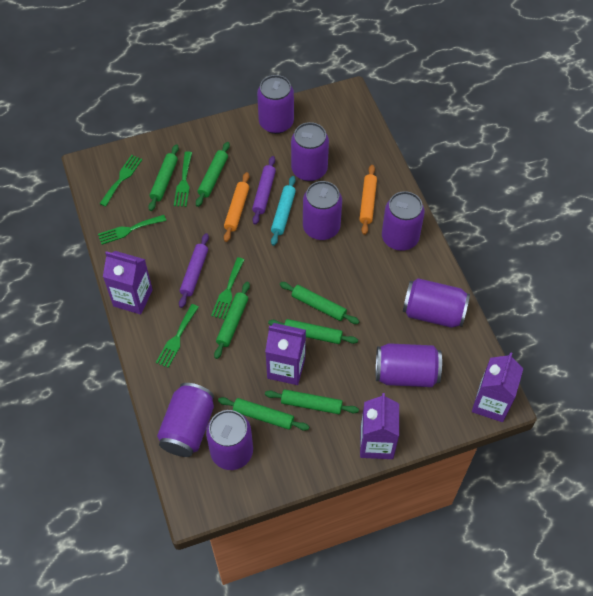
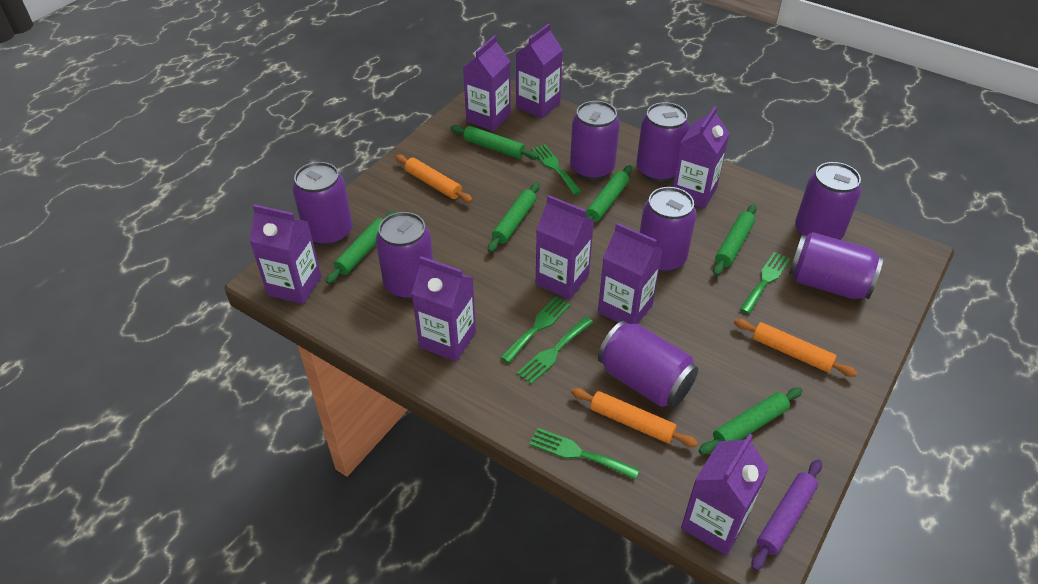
green rolling pin: [148,144,179,211] [196,142,230,207] [214,282,250,359] [218,397,309,431] [265,389,359,414] [268,319,358,344] [280,282,360,324] = 7 -> [326,211,396,284] [450,125,539,160] [488,182,540,252] [586,165,633,222] [699,387,802,454] [713,204,757,276] = 6
orange rolling pin: [224,172,249,242] [359,165,377,235] = 2 -> [395,155,473,203] [571,388,698,447] [734,319,857,377] = 3
purple carton: [103,251,153,314] [265,323,306,385] [360,393,399,459] [472,352,524,422] = 4 -> [249,204,321,304] [411,256,476,362] [463,35,511,131] [516,24,563,118] [536,195,594,300] [598,223,663,324] [673,106,730,209] [681,433,769,555] = 8
purple rolling pin: [179,233,209,308] [252,156,276,225] = 2 -> [751,459,822,571] = 1
turquoise rolling pin: [271,176,296,246] = 1 -> none = 0

